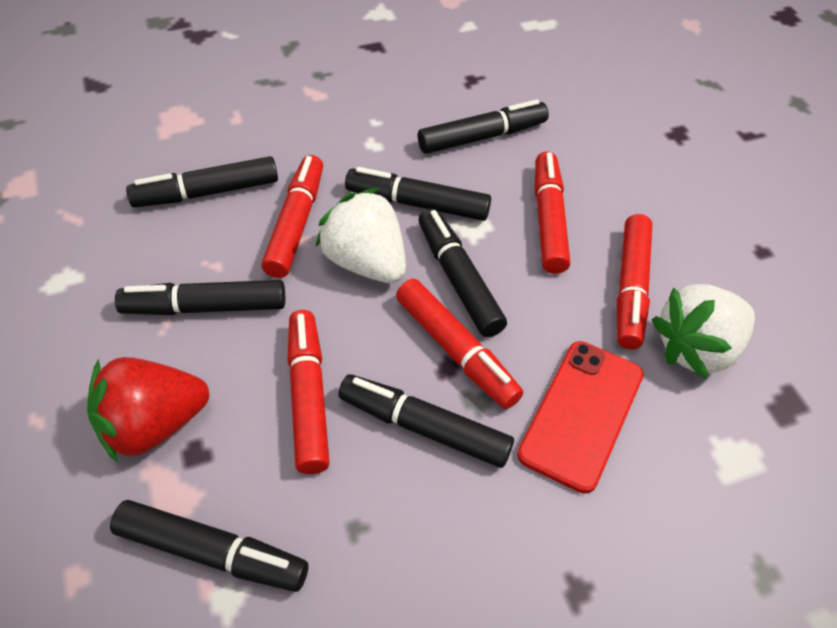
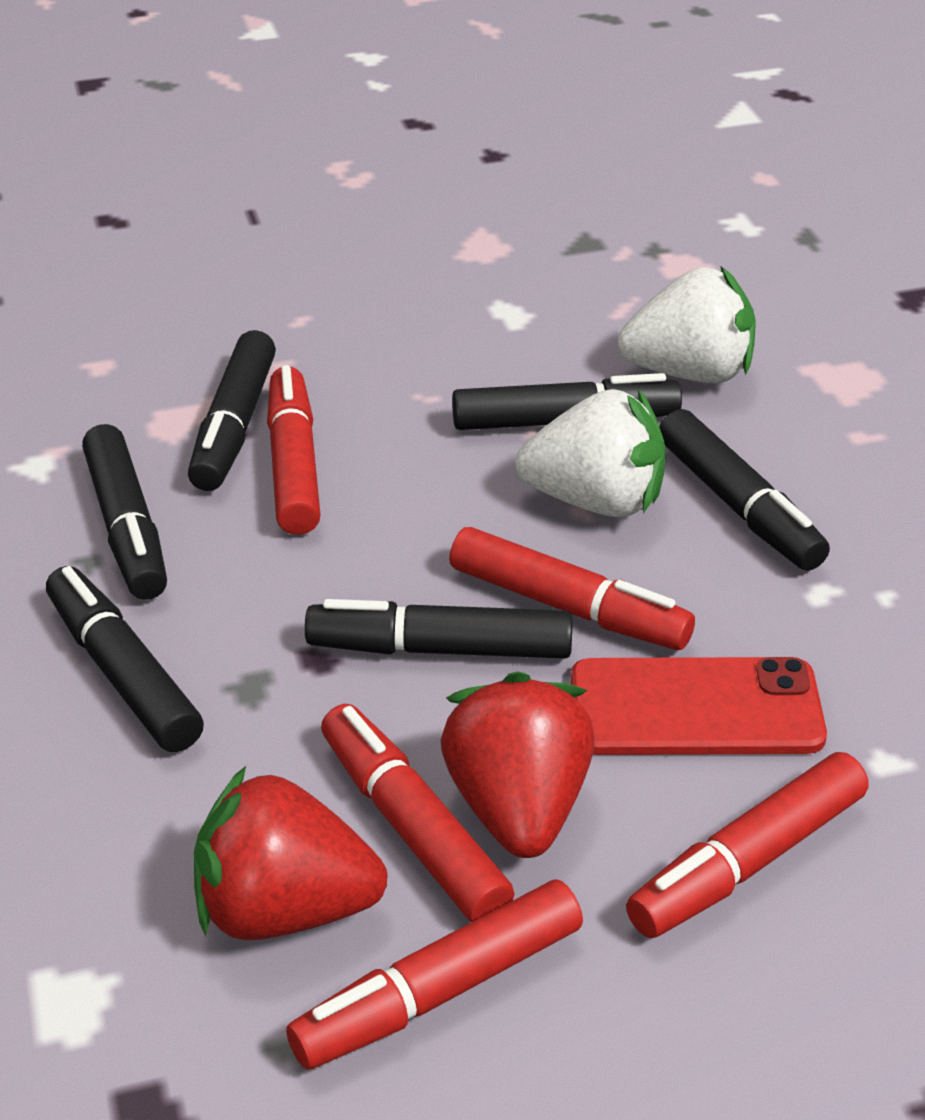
black marker: [110,500,308,592] [115,280,285,315] [126,156,278,207] [338,374,514,468] [345,167,491,221] [418,99,549,154] [418,208,507,337] = 7 -> [46,566,204,752] [82,424,167,600] [188,330,276,491] [305,599,572,659] [452,373,682,430] [659,409,830,571] = 6
red strawberry: [87,357,209,463] = 1 -> [194,766,387,940] [441,671,595,858] = 2

